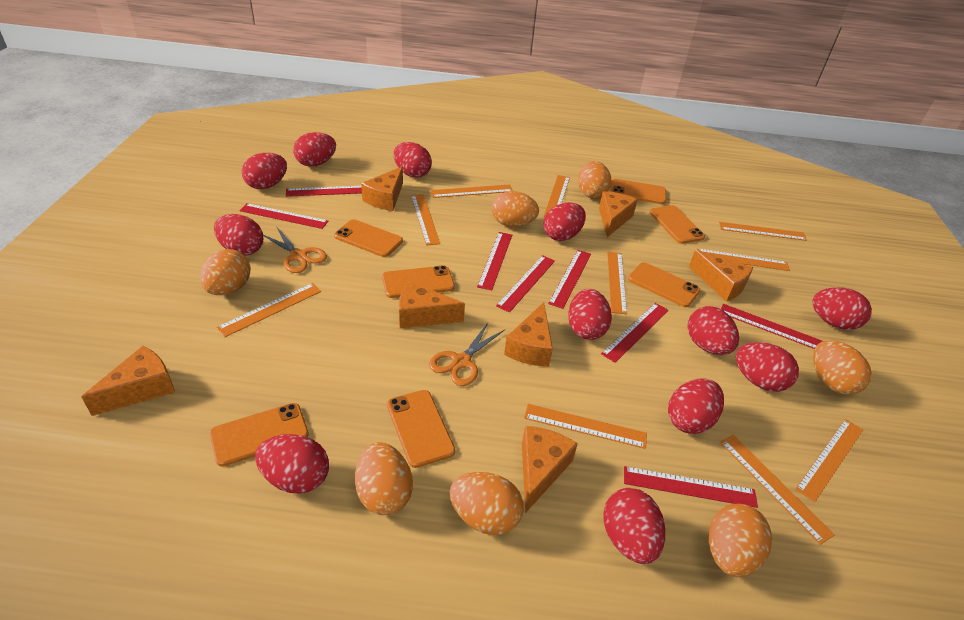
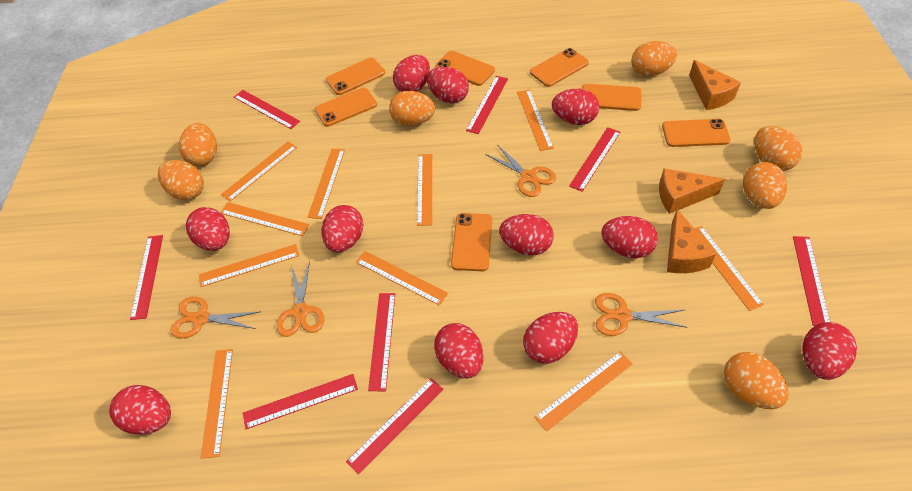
orange cheese: [81,346,175,416] [361,167,403,211] [399,281,465,329] [504,302,553,367] [522,426,578,513] [599,191,638,237] [689,250,753,302] = 7 -> [659,168,725,214] [667,209,716,273] [689,60,741,110] = 3
orange scissors: [263,226,327,273] [429,323,504,386] = 2 -> [170,297,261,338] [277,261,324,337] [485,146,556,197] [595,293,688,336] = 4
red egg: [214,214,263,256] [242,153,287,189] [255,434,329,494] [293,132,336,167] [394,142,432,178] [544,202,586,241] [568,289,612,340] [603,488,665,564] [668,378,724,434] [687,306,739,355] [736,342,799,392] [812,287,872,330] = 12 -> [109,385,171,435] [186,207,230,251] [321,205,363,252] [393,55,430,92] [427,67,469,103] [434,323,483,378] [499,214,554,255] [523,312,578,364] [552,89,599,125] [601,216,658,258] [803,322,857,380] = 11

